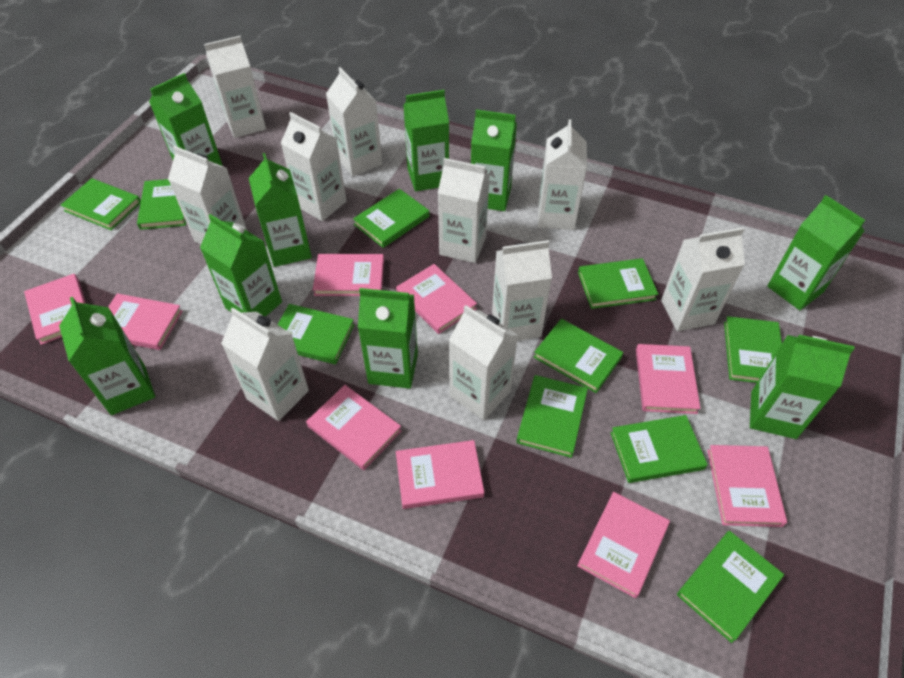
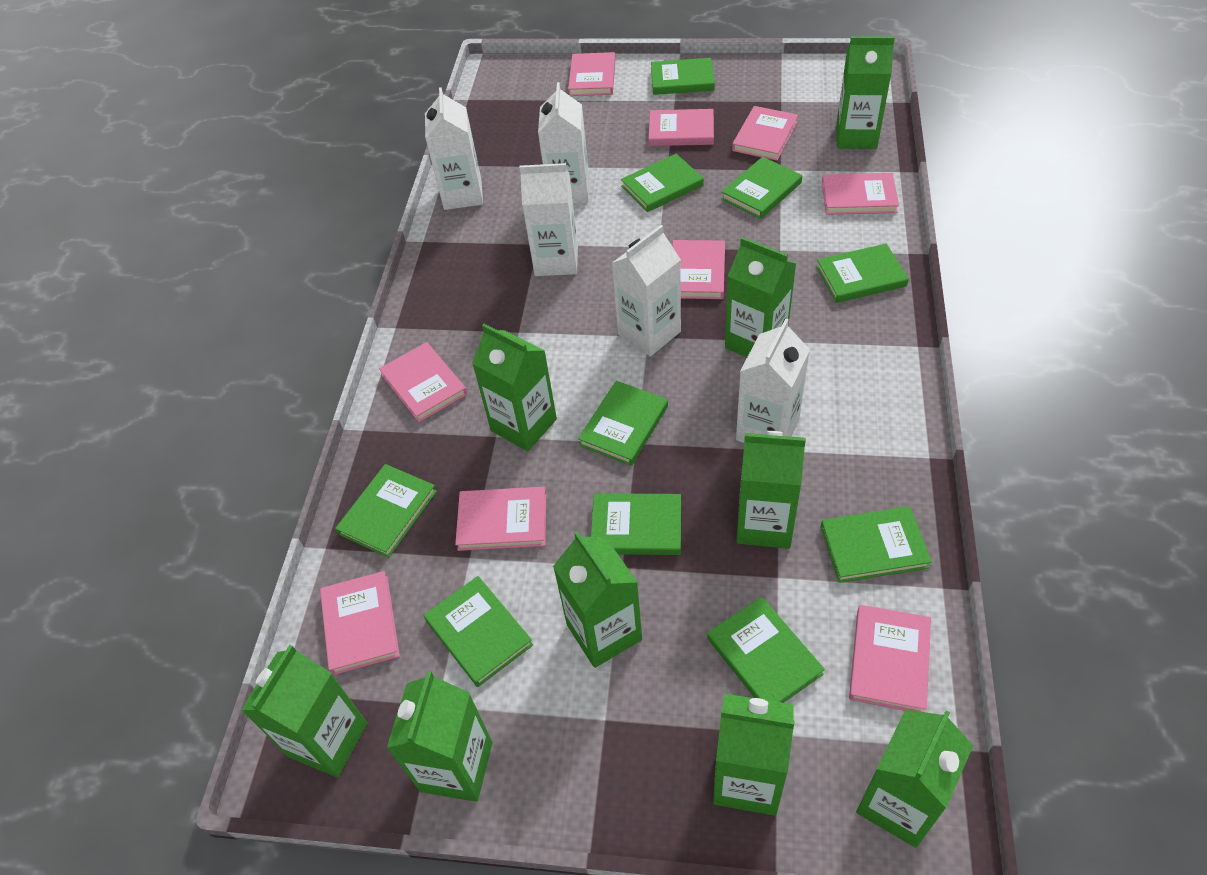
white carton: [168,146,247,244] [204,36,266,138] [221,307,309,421] [281,112,347,221] [326,67,382,177] [438,158,490,263] [449,305,518,420] [492,240,552,341] [538,119,587,230] [661,227,745,331] = 10 -> [425,87,483,210] [519,163,578,276] [538,82,589,204] [612,225,681,357] [736,319,810,443] = 5

